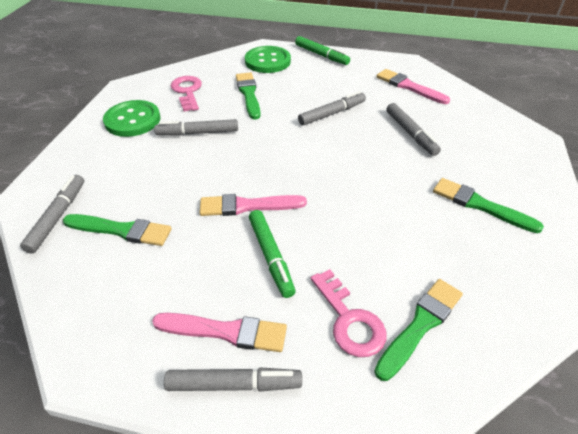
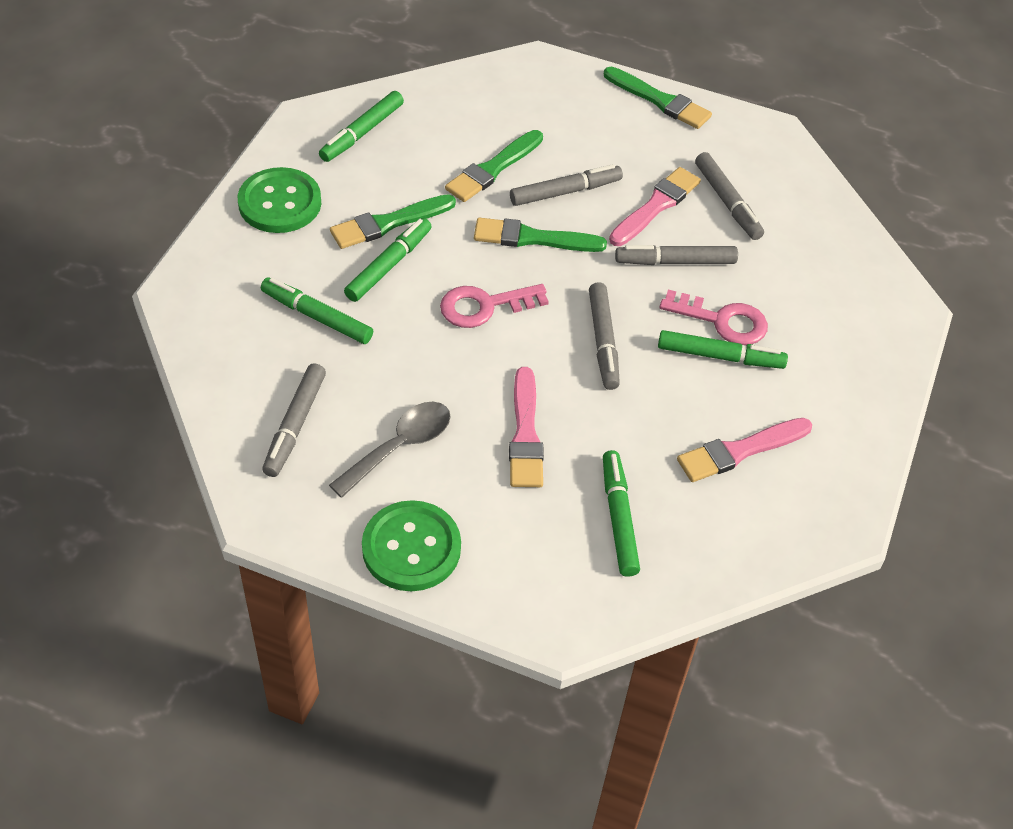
green marker: [249,210,296,298] [295,36,350,65] = 2 -> [261,277,373,344] [319,91,404,162] [344,218,432,302] [603,450,640,577] [658,330,788,369] = 5
grey spoon: none = 0 -> [329,402,450,498] = 1

